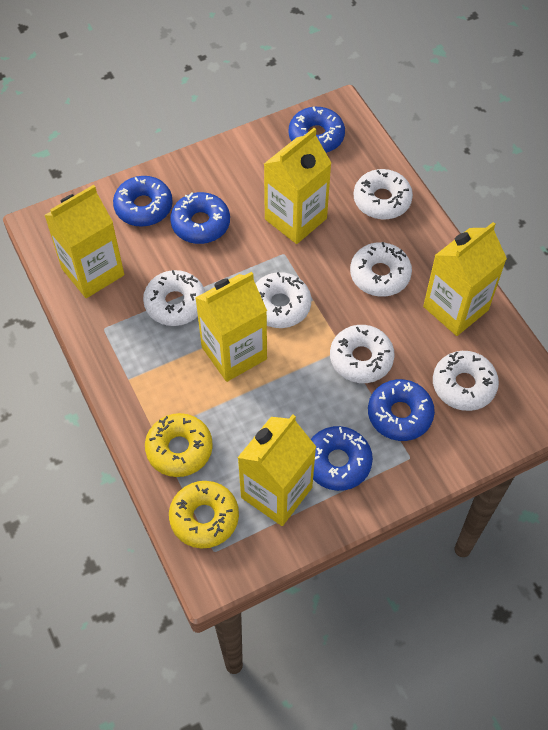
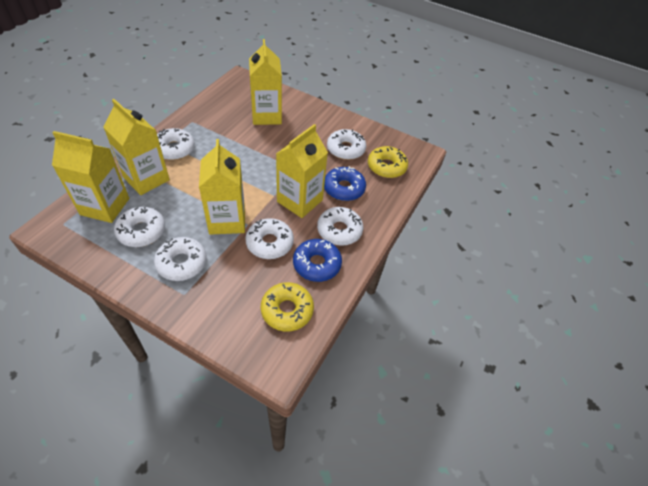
blue donut: [113,176,173,227] [170,192,230,244] [289,107,345,153] [311,426,373,491] [368,379,435,441] = 5 -> [293,239,342,282] [324,166,366,201] = 2

